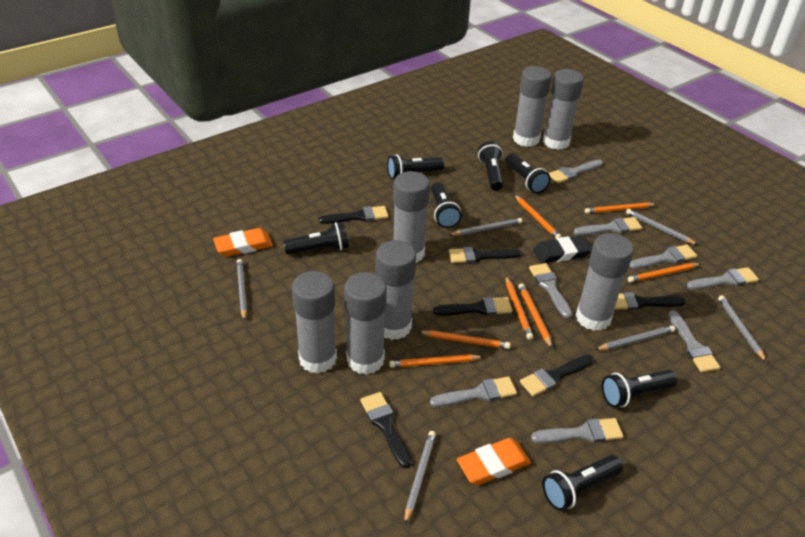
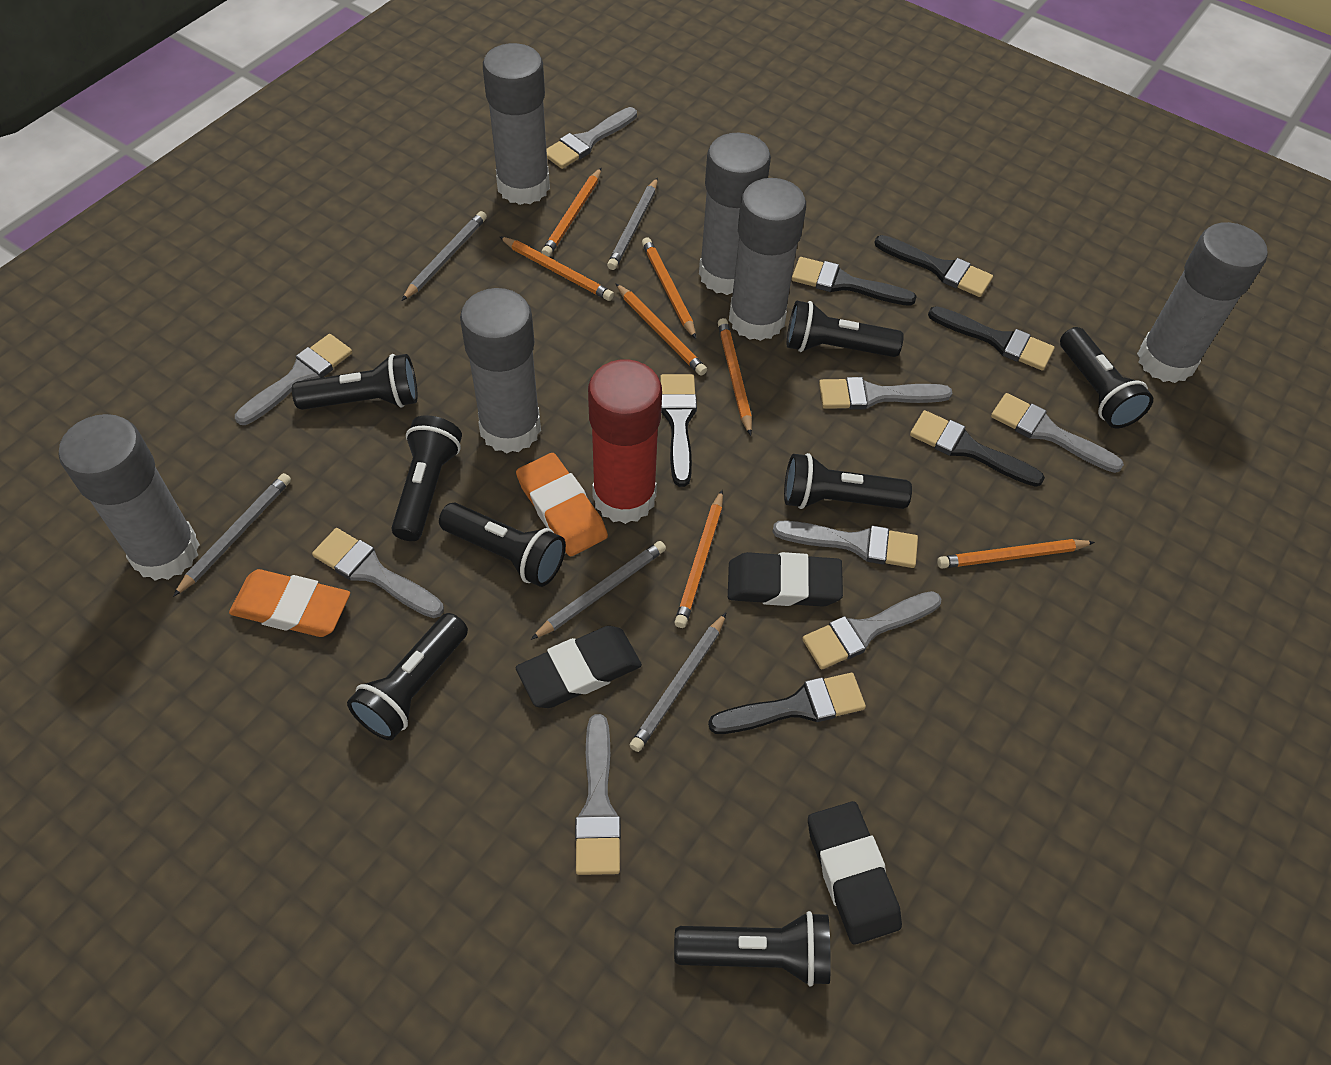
black eraser: [533,236,592,264] = 1 -> [516,626,642,708] [728,552,843,607] [808,801,902,945] = 3
black flashlight: [283,222,349,255] [387,154,444,180] [431,182,462,228] [478,141,504,191] [506,153,551,194] [542,455,623,511] [602,370,678,408] = 7 -> [292,354,418,410] [347,613,468,740] [391,415,462,541] [439,503,566,587] [674,911,831,987] [784,453,912,509] [787,301,904,357] [1060,327,1153,428] = 8
grey glue stick: [292,271,337,374] [344,272,387,375] [376,240,416,340] [393,171,430,263] [513,66,552,147] [543,69,584,150] [576,233,634,331] = 7 -> [59,414,200,581] [460,288,541,453] [483,43,550,205] [699,133,771,295] [729,178,806,341] [1137,222,1268,383] = 6
grey pencil: [237,259,247,321] [404,431,436,524] [450,218,522,236] [595,326,675,350] [626,209,698,245] [718,295,767,362] = 6 -> [173,473,291,597] [402,211,487,301] [531,541,666,640] [607,177,658,270] [630,613,726,752] = 5
red glue stick: none = 0 -> [588,359,662,524] = 1

